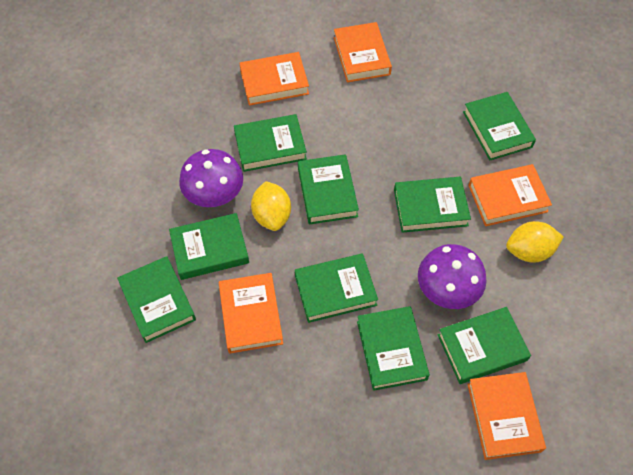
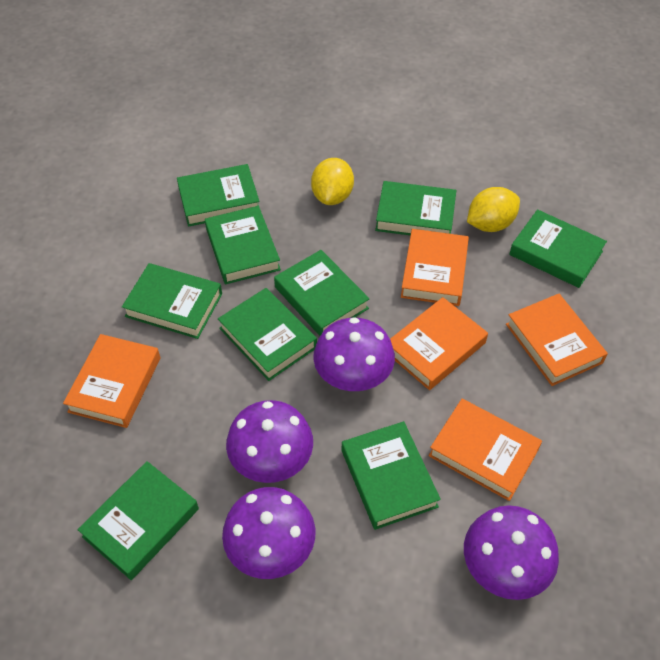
purple mushroom: [179,149,243,207] [418,244,487,309] = 2 -> [222,487,315,579] [226,400,313,483] [313,317,395,391] [464,505,559,600] = 4

